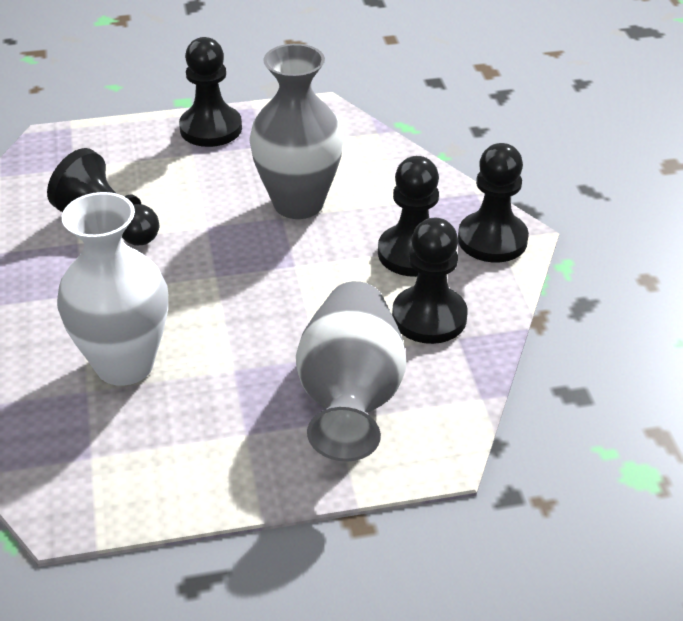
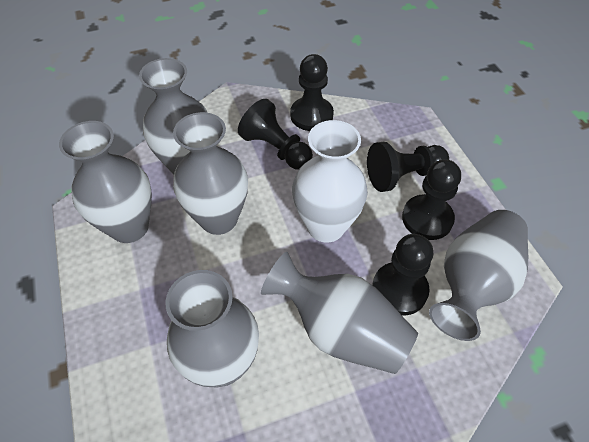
grey vase: [249,44,344,219] [296,281,406,462] = 2 -> [59,121,152,243] [139,58,208,175] [165,270,259,387] [173,112,248,235] [261,252,418,374] [429,210,528,341] = 6

